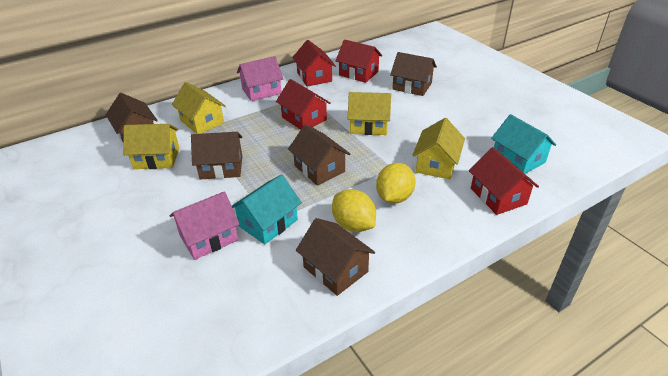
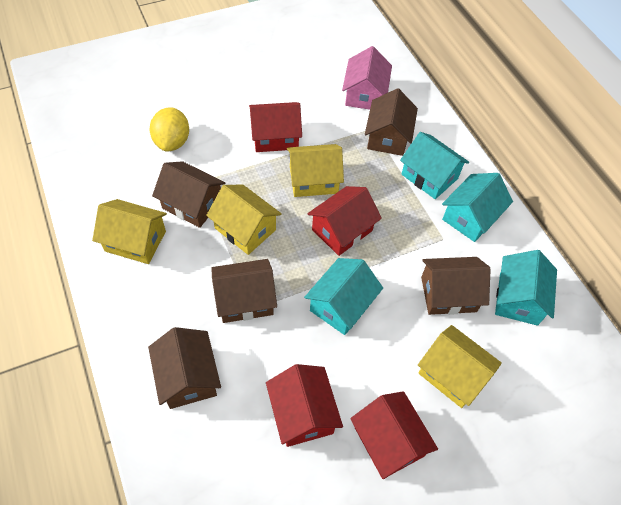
pink house: [170,191,240,260] [237,56,283,101] = 2 -> [342,46,392,110] = 1
turquoise house: [232,174,302,244] [491,114,556,174] = 2 -> [304,258,383,335] [400,132,469,199] [442,173,513,242] [495,250,557,326] = 4
yellow lemon: [332,189,376,232] [376,163,416,204] = 2 -> [150,107,189,152] = 1

